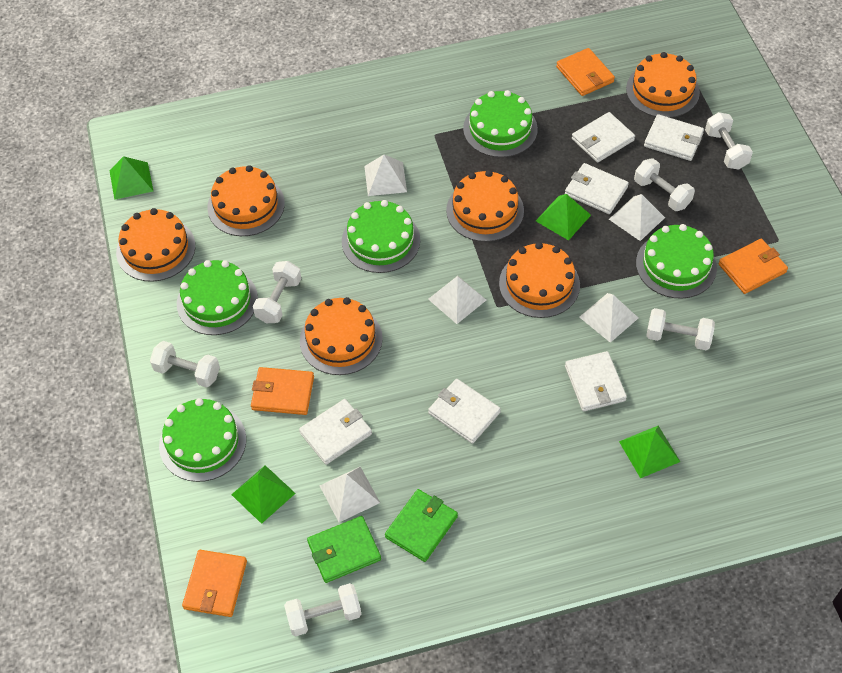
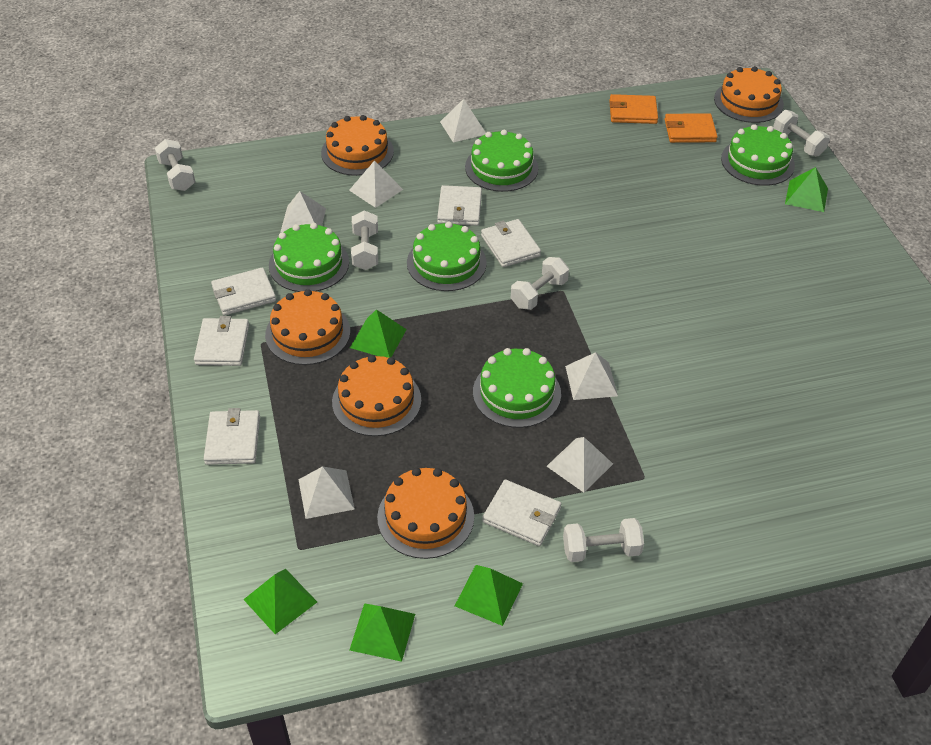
green pyramid: [109,156,153,200] [231,465,296,524] [536,194,591,241] [619,426,680,478] = 4 -> [243,569,317,634] [350,309,407,358] [350,603,415,662] [455,565,523,626] [785,167,828,212] = 5
green wallet: [307,516,381,583] [385,489,458,562] = 2 -> none = 0
orange cake: [116,208,195,282] [207,165,285,236] [300,297,383,375] [446,170,524,242] [499,242,580,318] [626,52,700,118] = 6 -> [265,289,350,365] [321,115,394,176] [332,355,421,436] [377,468,474,559] [714,66,784,123] = 5
orange wallet: [182,550,247,617] [251,367,314,415] [556,48,615,96] [718,239,788,294] = 4 -> [610,94,658,124] [664,113,718,143] = 2
white dumbbell: [150,341,220,388] [253,261,301,323] [284,583,361,636] [634,158,695,211] [646,308,715,350] [705,112,753,170] = 6 -> [155,139,195,191] [351,211,378,270] [511,257,569,310] [563,518,644,562] [773,110,830,156] = 5
white pyramid: [320,467,380,522] [364,155,407,196] [428,276,486,324] [579,293,638,343] [609,194,665,241] = 5 -> [281,191,326,232] [298,466,355,519] [349,161,403,208] [440,99,486,142] [547,437,613,493] [565,352,618,400] = 6

